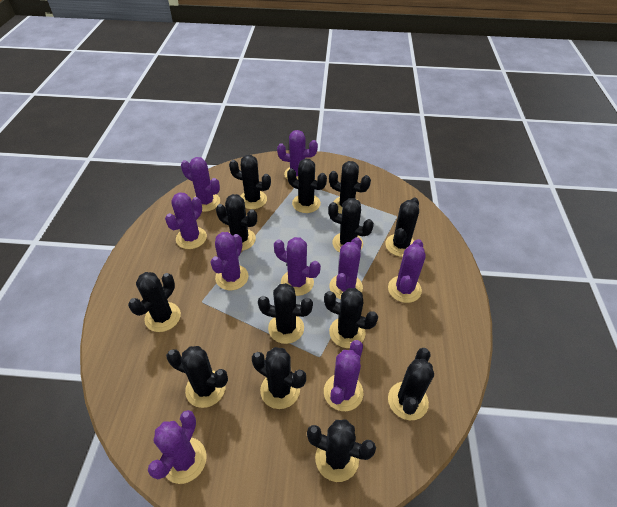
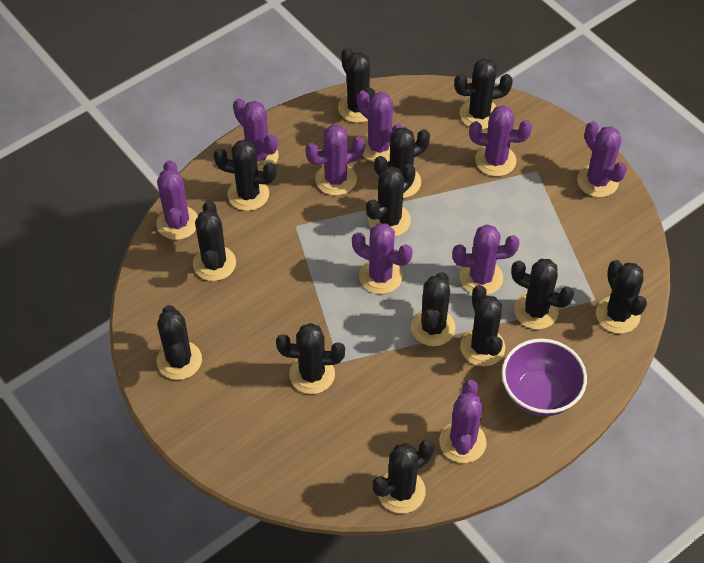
purple bowl: none = 0 -> [502,339,587,416] = 1

